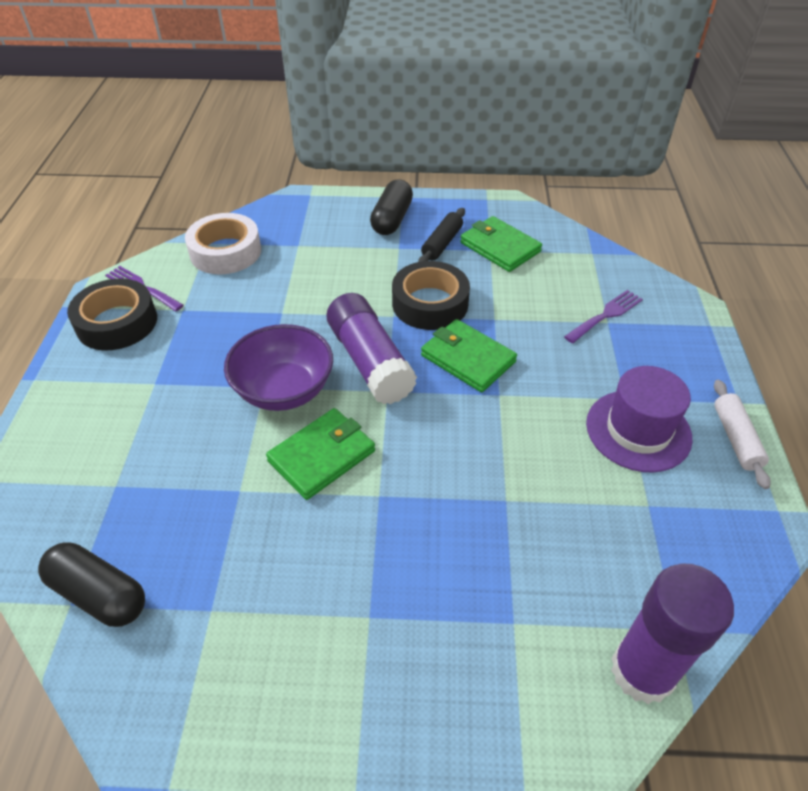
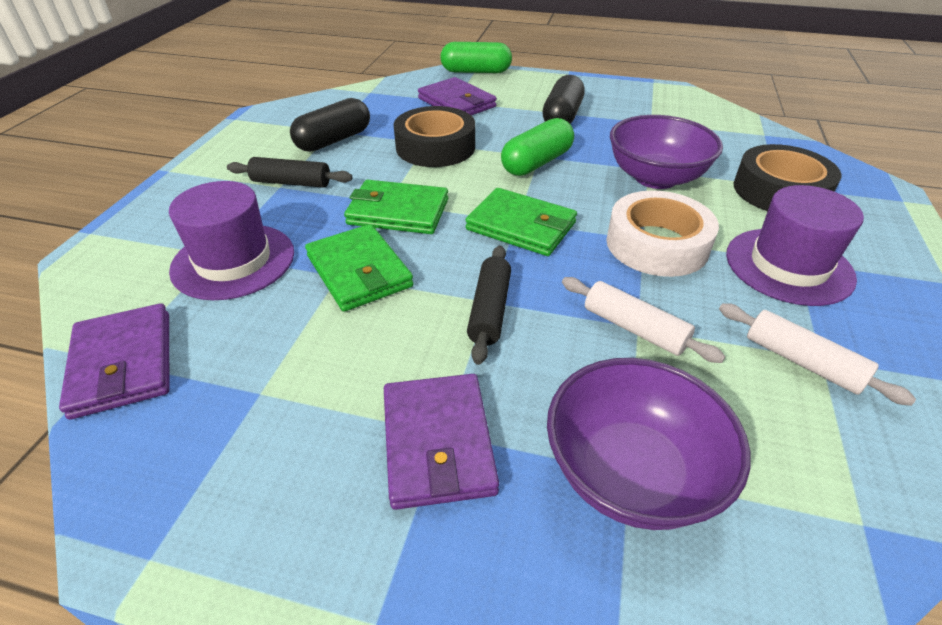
black rolling pin: [418,208,465,262] = 1 -> [227,157,352,188] [467,245,511,365] = 2
green capsule: none = 0 -> [440,42,512,73] [501,118,574,176] = 2
purple bowl: [224,324,333,411] = 1 -> [547,358,751,530] [610,115,723,189] = 2
purple fork: [105,266,184,311] [564,290,643,343] = 2 -> none = 0
purple glue stick: [327,293,417,404] [611,564,734,704] = 2 -> none = 0
purple hat: [586,366,692,472] = 1 -> [169,181,294,300] [726,185,864,306] = 2
purple wallet: none = 0 -> [59,303,170,420] [384,374,499,510] [418,77,497,116] = 3
white rolling pin: [714,380,771,489] = 1 -> [562,277,726,363] [719,303,916,406] = 2

